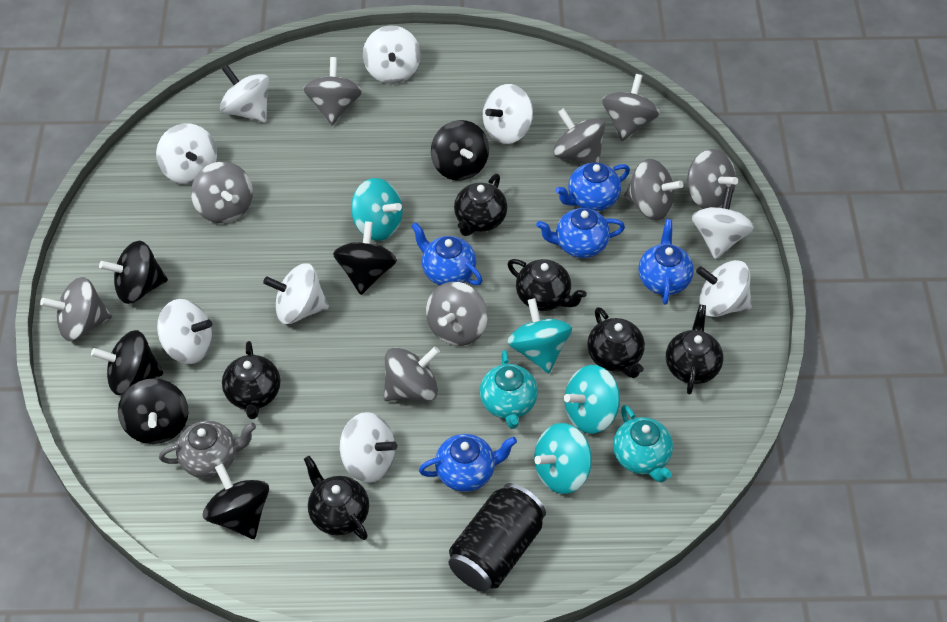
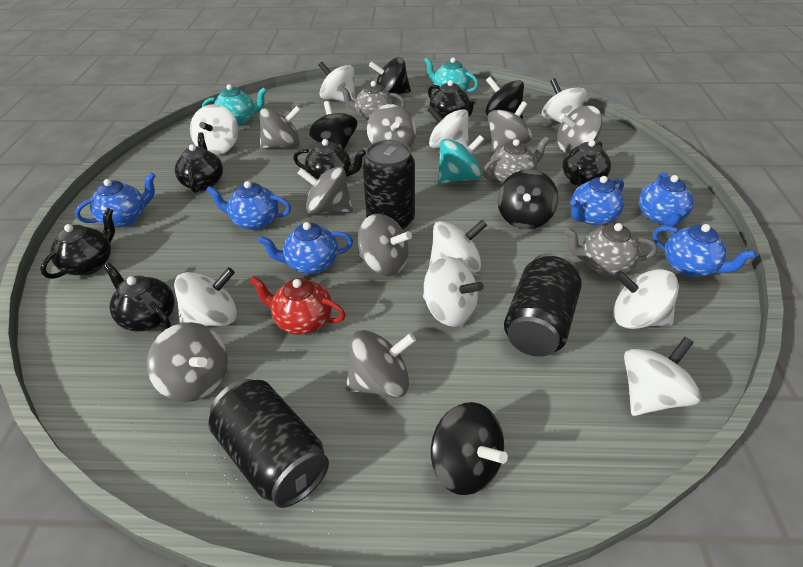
black can: [449,483,546,592] = 1 -> [208,379,329,508] [362,140,415,230] [504,253,582,357] = 3
black spinning top: [91,330,163,395] [99,241,168,304] [118,379,188,444] [203,464,269,539] [333,221,397,295] [431,120,489,181] = 6 -> [309,101,357,150] [369,57,411,94] [431,402,508,495] [485,76,524,119] [497,169,558,229] = 5
blue teapot: [411,222,482,285] [419,434,517,492] [536,208,625,258] [555,162,630,211] [638,219,694,305] = 5 -> [75,173,155,228] [206,181,291,230] [258,222,353,274] [570,176,624,226] [639,172,694,227] [653,224,757,277] = 6
grey spinning top: [40,277,112,341] [191,162,253,223] [303,57,362,125] [384,346,440,401] [426,282,487,346] [553,108,605,164] [602,74,660,141] [624,159,683,220] [687,149,738,209] = 9 -> [147,322,228,402] [259,106,301,149] [298,166,353,215] [346,330,416,398] [358,214,412,276] [367,104,416,148] [488,101,532,153] [557,106,602,153] = 8
grey teapot: [159,421,256,478] = 1 -> [339,81,405,121] [483,137,550,183] [564,223,657,276] = 3
red teapot: none = 0 -> [250,276,346,335] = 1
turquoise spinning top: [351,178,403,241] [507,298,572,374] [534,423,592,494] [564,365,620,434] = 4 -> [438,135,484,184] = 1

